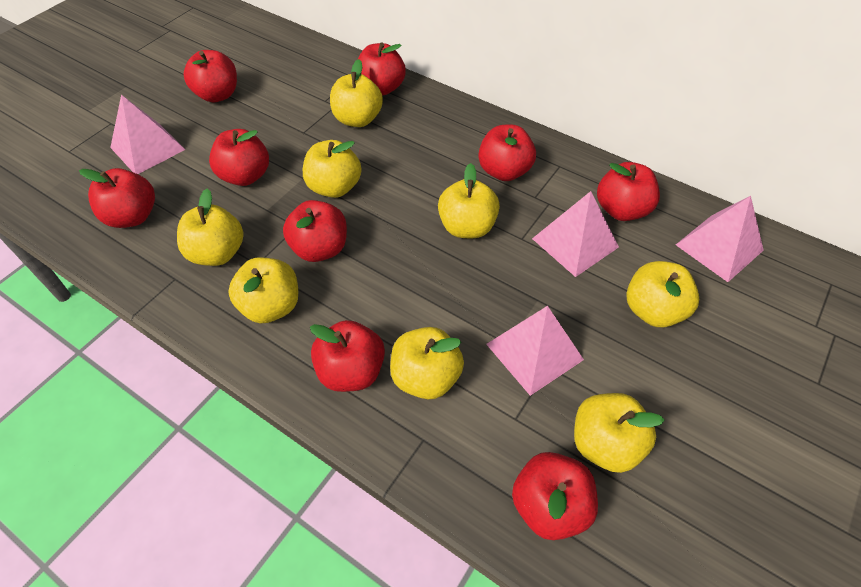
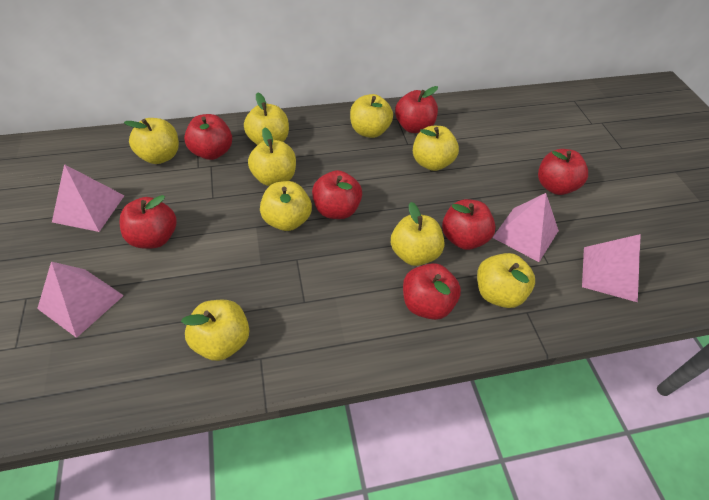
red apple: [79,168,155,228] [184,50,237,102] [209,129,269,186] [283,200,347,262] [310,320,385,392] [358,43,406,96] [478,125,536,181] [512,452,598,540] [597,162,660,221] = 9 -> [119,195,177,248] [184,114,232,160] [312,170,362,219] [395,86,438,133] [403,263,461,320] [442,199,496,250] [538,149,588,195] = 7
yellow apple: [177,189,243,266] [228,257,298,323] [303,140,361,198] [330,59,383,127] [390,327,464,399] [438,163,500,238] [574,393,665,473] [626,261,699,327] = 8 -> [124,118,179,164] [181,300,250,361] [244,92,289,145] [248,127,296,186] [260,181,312,231] [350,94,393,138] [391,202,444,266] [413,126,459,171] [477,253,535,308] = 9

